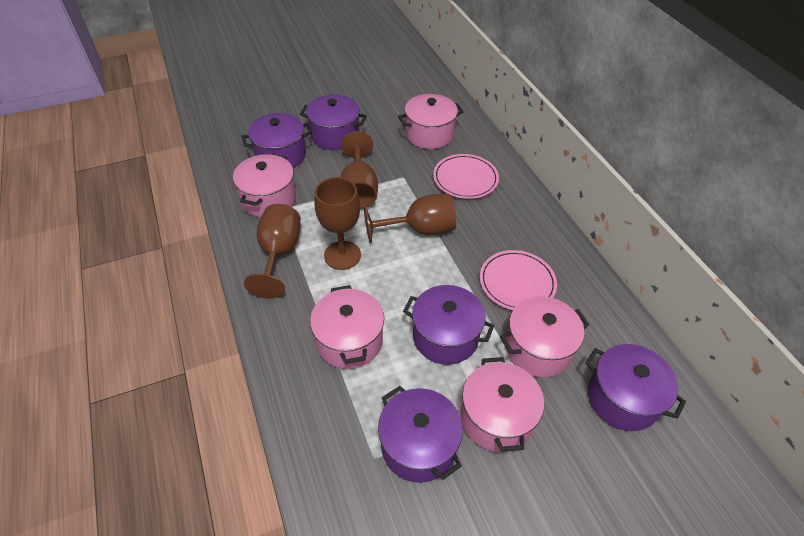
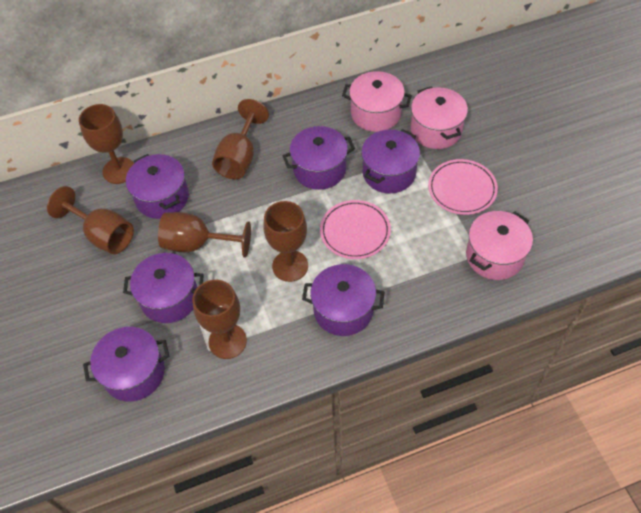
brown goblet: [244,204,301,299] [314,177,361,270] [341,131,378,209] [364,194,456,243] = 4 -> [47,186,134,254] [79,104,134,184] [158,212,251,258] [192,280,247,359] [212,99,269,179] [264,201,308,282] = 6
pink pot: [233,154,296,217] [310,285,384,369] [398,94,464,149] [460,357,544,452] [500,296,589,378] = 5 -> [342,71,412,132] [411,86,468,149] [466,211,533,280] = 3
purple pot: [241,113,312,168] [300,94,367,150] [378,386,463,483] [403,285,494,365] [585,344,686,431] = 5 -> [83,327,169,402] [123,253,204,323] [126,154,189,219] [283,126,355,190] [302,264,384,336] [361,129,420,193] = 6

